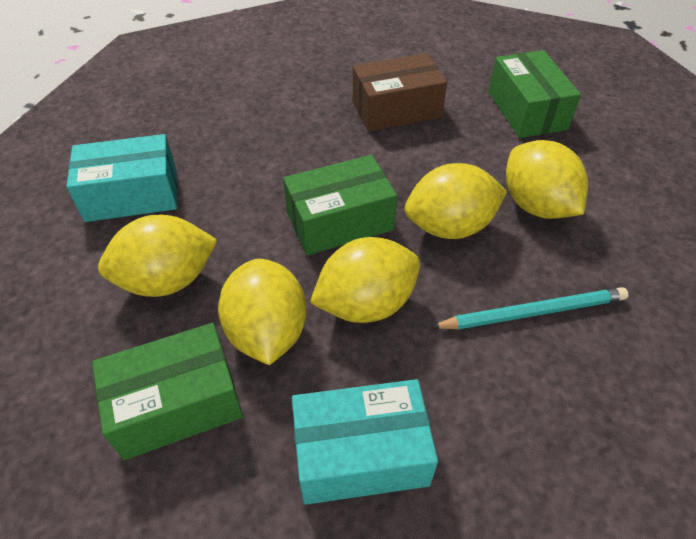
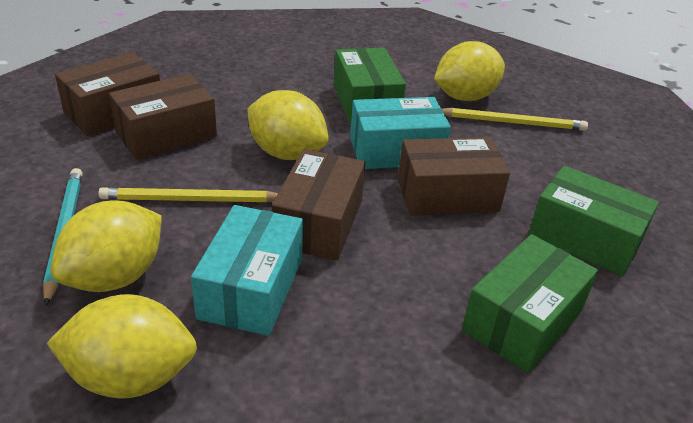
brown box: [353,53,447,132] = 1 -> [55,52,160,136] [109,74,217,160] [272,149,365,260] [398,137,510,216] = 4
yellow lemon: [98,215,218,297] [218,259,307,365] [310,237,420,323] [405,163,507,239] [506,140,588,219] = 5 -> [47,294,197,399] [51,200,162,292] [248,90,328,160] [434,41,505,101] = 4
yellow pencil: none = 0 -> [98,187,278,202] [442,108,588,131] = 2

